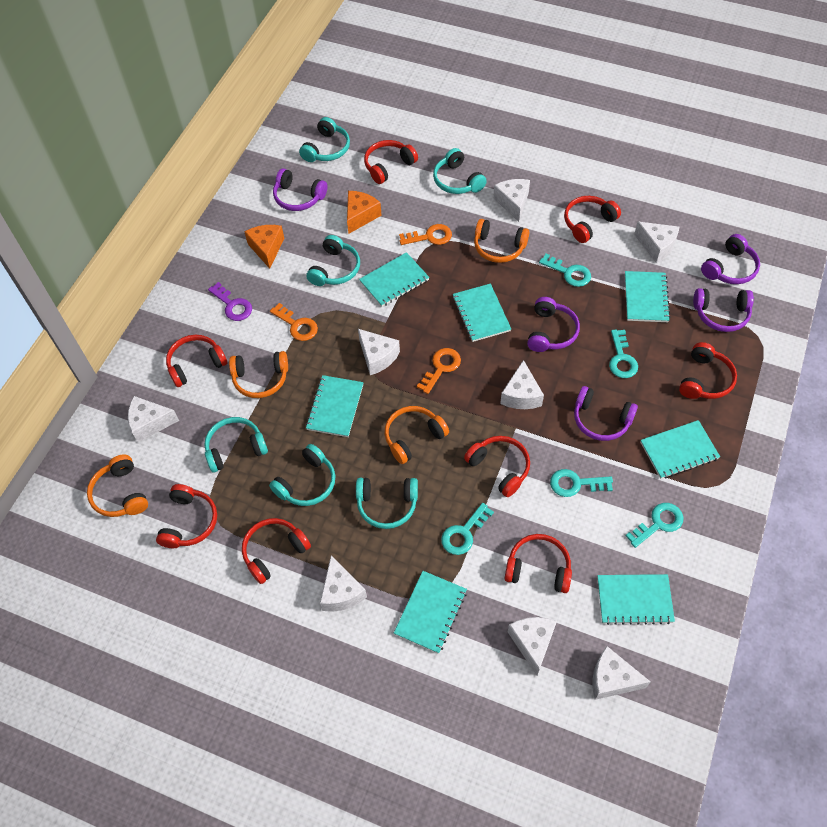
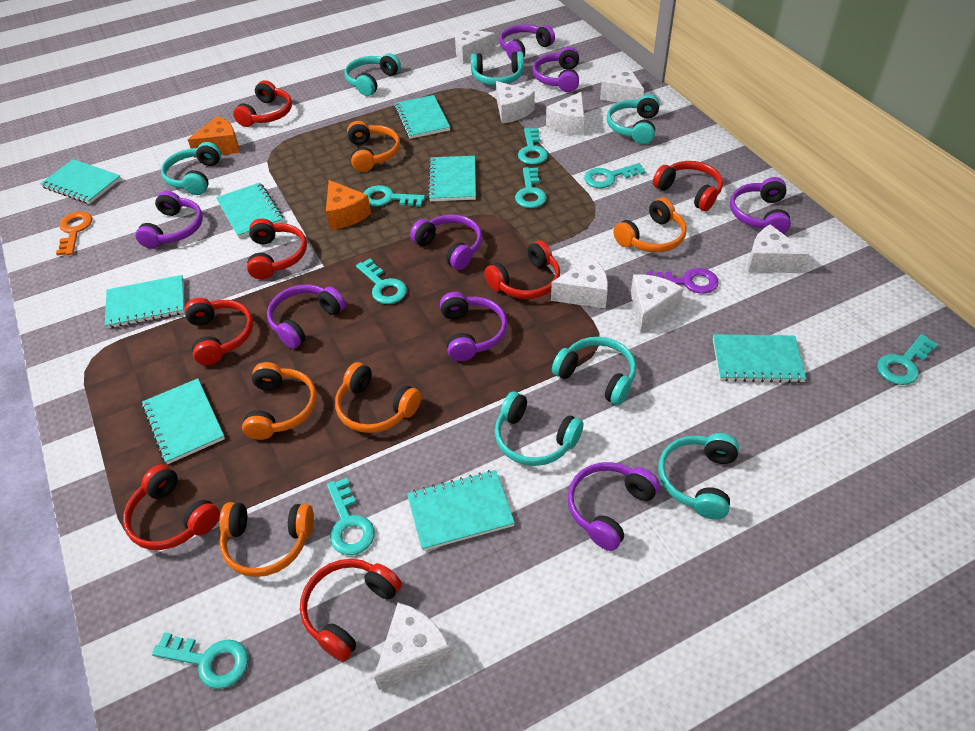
orange headphones: [87,454,148,517] [229,351,288,398] [384,406,449,464] [474,219,529,263] = 4 -> [219,502,314,577] [242,362,317,440] [335,362,421,433] [347,121,400,172] [613,197,687,253] = 5
orange key: [270,303,318,341] [399,224,452,245] [417,348,461,394] = 3 -> [56,211,92,256] = 1
purple headphones: [273,168,327,211] [527,297,580,352] [574,386,638,441] [693,288,754,332] [701,234,760,284] = 5 -> [135,191,203,249] [267,285,346,349] [410,214,482,270] [440,292,507,361] [499,24,555,60] [533,47,579,92] [567,462,660,551] [730,177,791,234] = 8
red headphones: [156,484,217,548] [166,335,227,387] [242,518,311,584] [364,140,418,184] [464,436,530,497] [504,534,572,593] [564,196,621,243] [679,342,737,399] = 8 -> [123,464,220,550] [184,298,253,365] [233,80,292,127] [247,218,307,279] [300,559,402,661] [484,240,560,299] [653,161,723,211] = 7
turquoise headphones: [204,417,268,473] [269,444,335,506] [299,117,350,162] [306,235,360,286] [356,478,418,529] [433,148,487,194] = 6 -> [161,142,221,195] [345,53,401,96] [471,51,524,85] [495,391,583,466] [552,337,636,405] [607,95,660,144] [658,433,739,520] = 7
turquoise key: [441,503,494,555] [539,253,591,287] [550,469,613,497] [609,330,638,378] [626,503,684,548] = 5 -> [152,632,248,689] [327,478,375,555] [356,259,407,304] [364,185,425,207] [515,167,547,208] [518,128,548,165] [584,163,646,188] [877,334,938,385] = 8
turquoise notebook: [306,375,364,437] [359,252,429,307] [394,571,467,654] [453,284,511,342] [597,574,675,625] [625,271,670,322] [640,420,720,479] = 7 -> [40,159,121,204] [105,275,185,329] [142,378,225,464] [216,182,283,238] [394,95,450,139] [407,470,515,551] [428,156,476,201] [713,334,806,383] = 8

